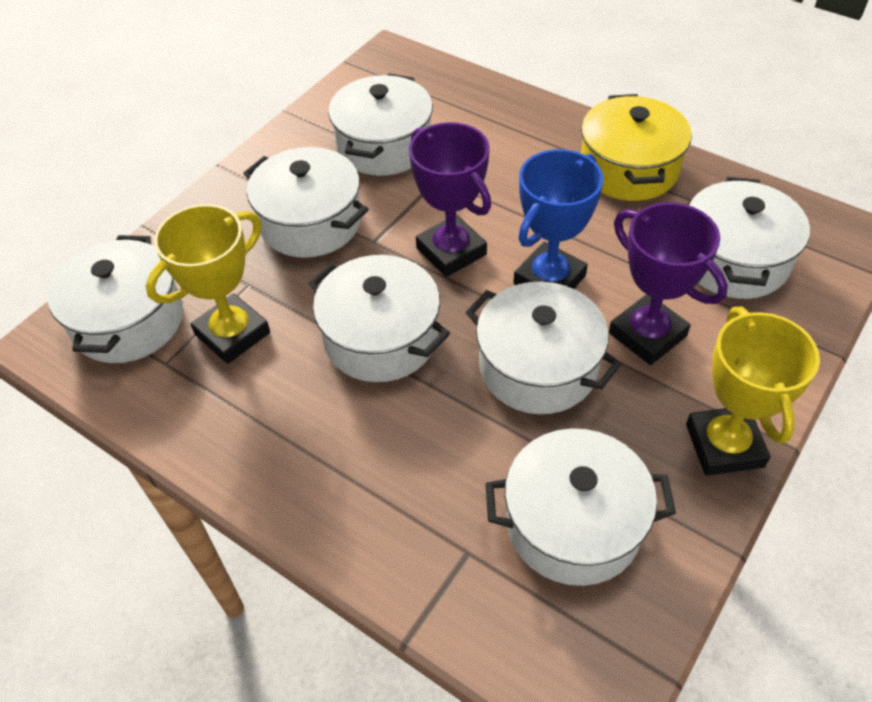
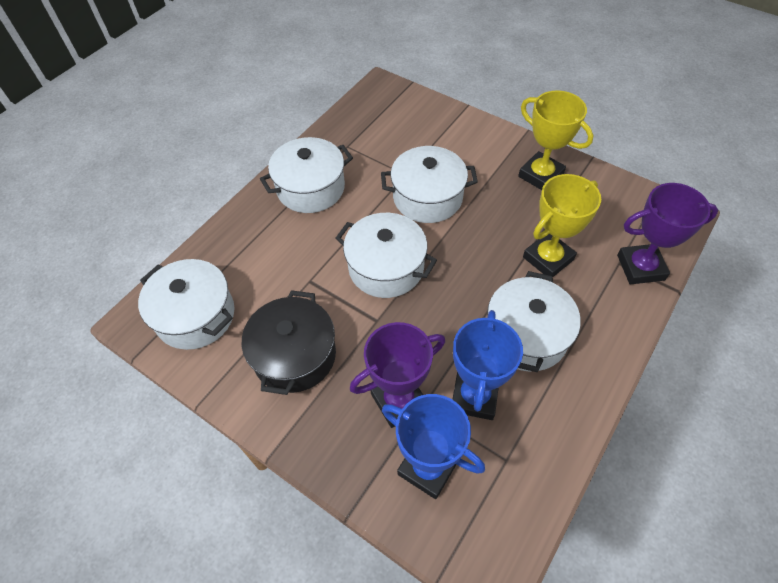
black pot: none = 0 -> [242,290,336,395] = 1
blue trophy: [513,149,603,289] = 1 -> [382,394,485,499] [452,310,523,420] = 2
white pot: [47,235,183,363] [243,147,368,258] [308,255,450,382] [328,73,433,176] [465,282,622,414] [485,428,676,586] [689,177,810,299] = 7 -> [138,259,235,350] [260,137,353,213] [335,213,437,298] [381,146,478,223] [487,271,581,372] = 5
yellow pot: [581,94,692,201] = 1 -> none = 0

